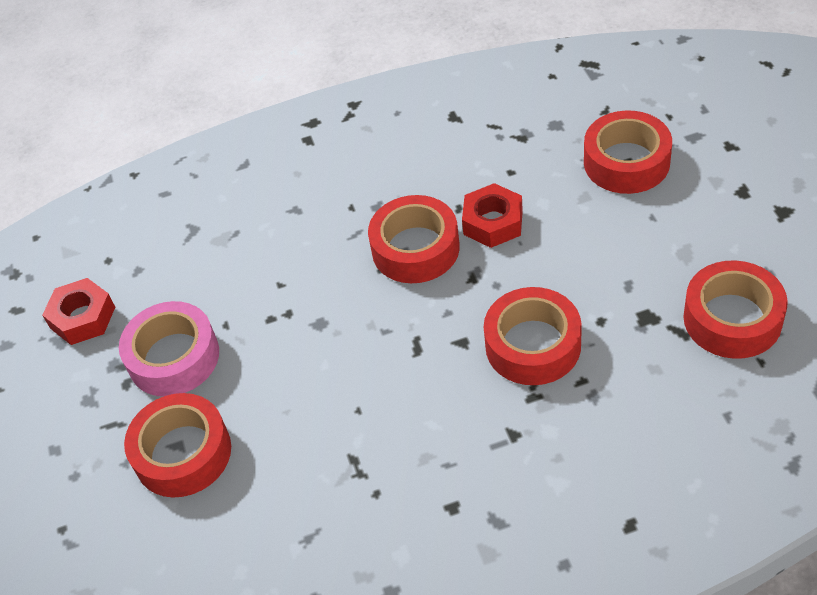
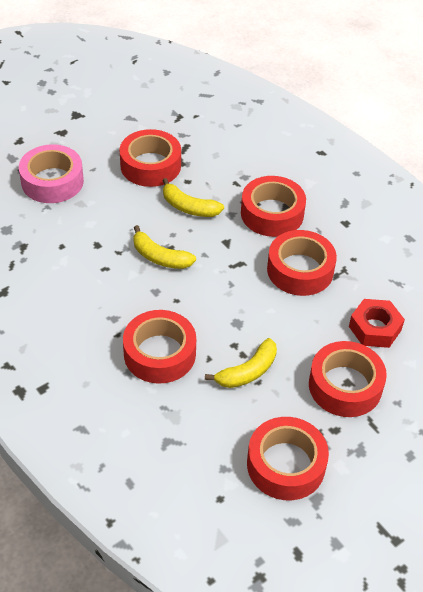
red nut: [42,278,115,345] [462,183,523,248] = 2 -> [349,299,405,348] = 1
red tape: [124,393,231,497] [368,195,460,283] [484,287,582,385] [584,110,672,194] [683,260,788,359] = 5 -> [119,129,181,187] [123,310,196,384] [241,176,306,237] [247,417,329,500] [267,230,337,296] [309,341,387,417] = 6
yellow banana: none = 0 -> [133,225,196,269] [162,178,224,217] [205,338,277,388] = 3

